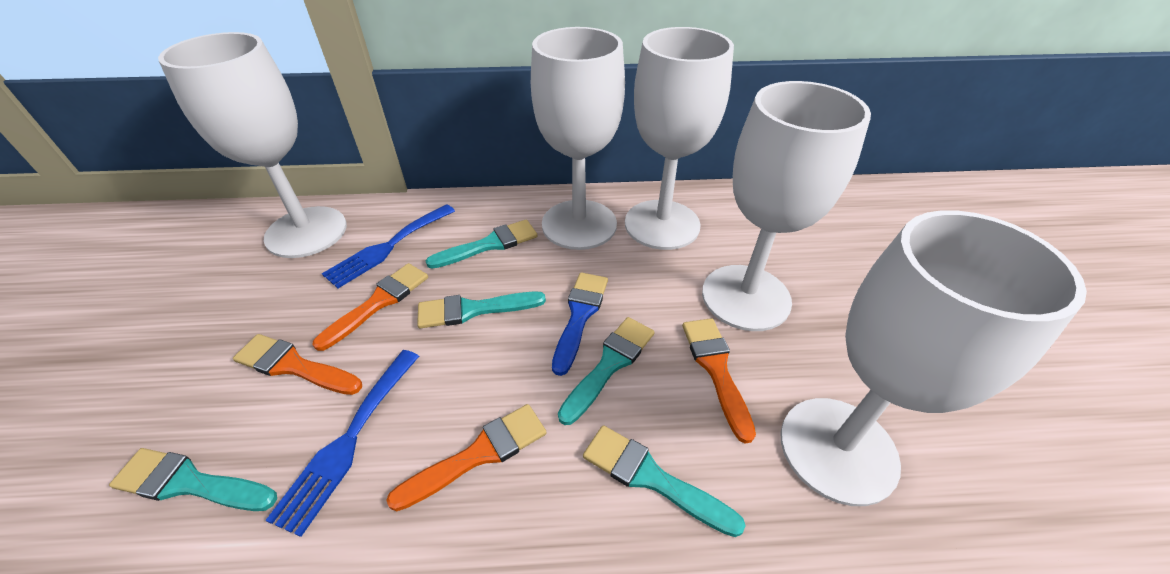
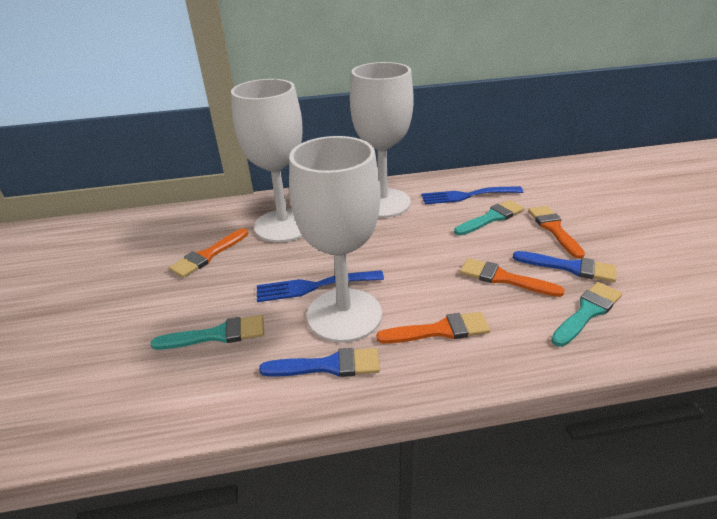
blue brush: [552,272,608,376] = 1 -> [259,348,380,377] [513,251,616,282] = 2
turquoise brush: [109,448,277,511] [417,291,546,329] [426,220,538,269] [558,317,654,425] [583,425,746,537] = 5 -> [150,315,264,350] [454,200,525,236] [551,282,622,347] = 3
white goblet: [158,32,347,258] [531,27,625,250] [625,27,734,250] [702,81,871,331] [781,210,1087,506] = 5 -> [231,79,303,243] [289,136,382,343] [350,62,414,218] = 3

